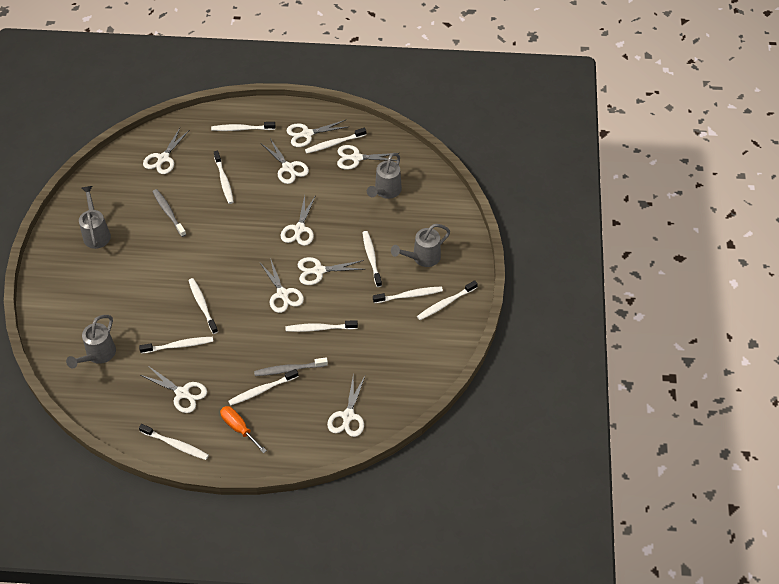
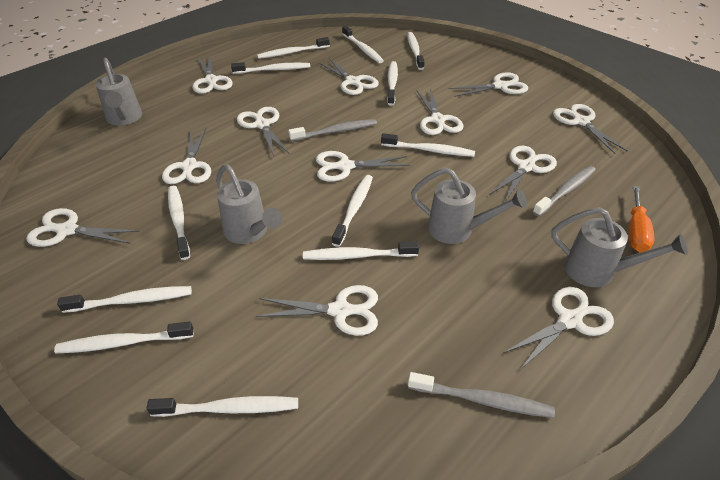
grey toothbrush: [153,189,186,237] [254,357,328,376] = 2 -> [288,119,377,141] [408,372,555,418] [533,166,596,217] = 3
white scissors: [141,365,207,413] [143,128,189,174] [260,258,304,313] [262,139,309,184] [280,195,316,246] [287,120,347,147] [297,257,365,285] [327,374,365,437] [337,145,399,170] = 9 -> [26,208,139,247] [162,128,211,184] [192,55,233,94] [237,107,289,156] [256,285,378,336] [316,151,410,182] [318,58,379,95] [417,89,463,135] [449,72,528,97] [489,146,557,202] [503,287,614,370] [553,104,628,154] = 12
white toothbrush: [139,337,213,354] [139,424,209,460] [188,278,218,334] [211,122,275,131] [214,151,234,204] [228,369,299,406] [286,320,358,332] [305,128,366,154] [362,231,382,287] [373,286,443,303] [417,280,478,320] = 11 -> [54,321,194,353] [57,286,192,313] [147,396,298,417] [168,185,190,260] [231,62,310,74] [257,37,330,59] [303,242,419,260] [332,175,373,247] [342,26,384,63] [381,133,475,157] [387,61,398,106] [407,32,425,70] = 12

